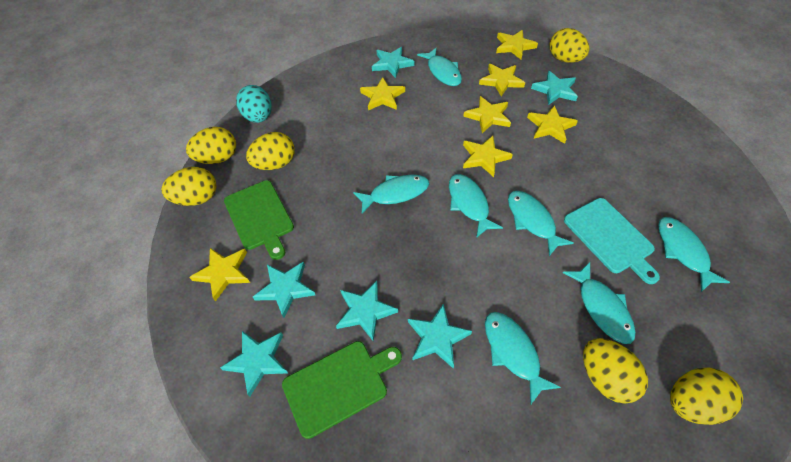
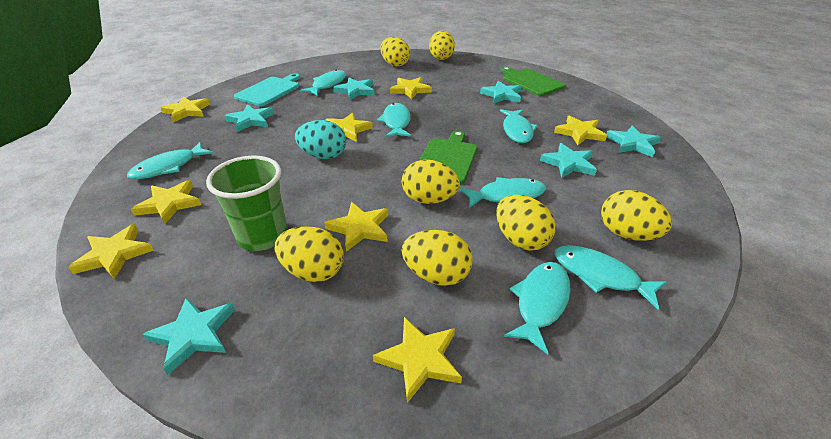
green cup: none = 0 -> [206,156,288,251] = 1
yellow egg: [161,167,217,206] [186,127,236,164] [246,132,295,170] [550,28,589,63] [583,338,648,403] [670,367,743,425] = 6 -> [275,226,344,282] [381,37,410,67] [402,160,460,204] [402,230,473,286] [429,31,455,60] [496,195,556,251] [601,190,672,241] = 7
yellow star: [189,248,250,302] [360,77,405,110] [463,96,511,133] [463,136,513,177] [479,64,525,96] [496,30,538,59] [527,105,578,144] = 7 -> [68,224,154,279] [131,180,201,224] [160,96,210,122] [324,202,388,252] [325,113,373,142] [373,317,462,403] [390,77,432,99] [554,116,607,145] = 8

